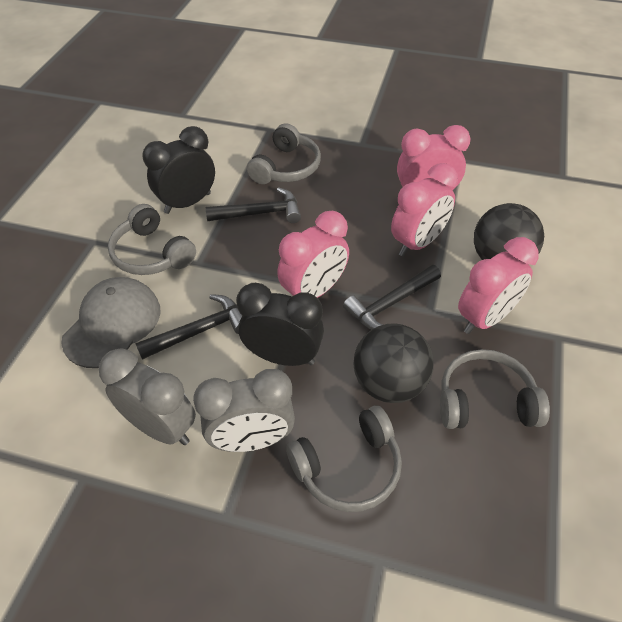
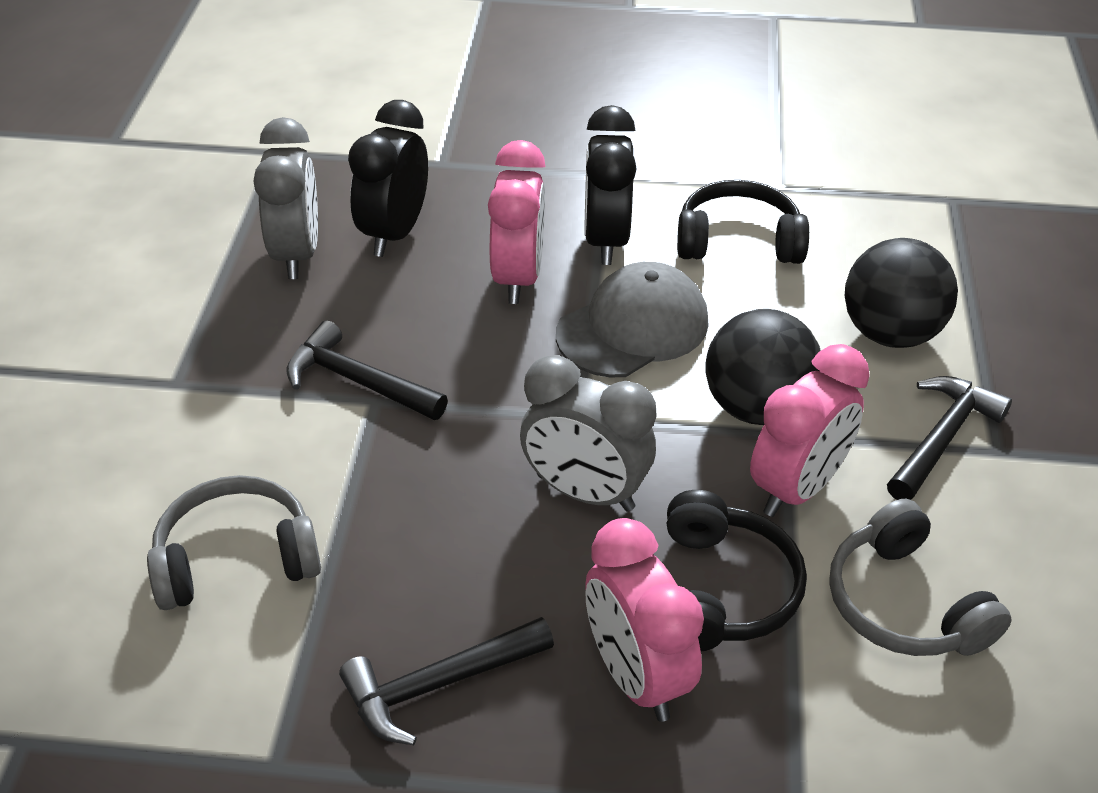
black headphones: none = 0 -> [667,490,807,651] [677,180,809,264] = 2
grey headphones: [108,204,196,275] [247,123,321,184] [286,405,402,512] [440,349,550,429] = 4 -> [147,475,321,610] [829,499,1012,656] = 2
pink clock: [277,211,349,298] [391,163,458,257] [397,125,471,190] [458,237,539,334] = 4 -> [488,140,545,304] [585,518,704,722] [750,344,870,517] = 3

